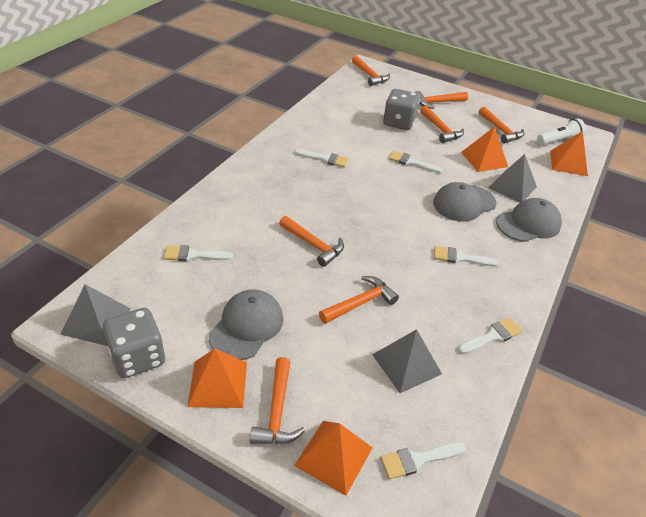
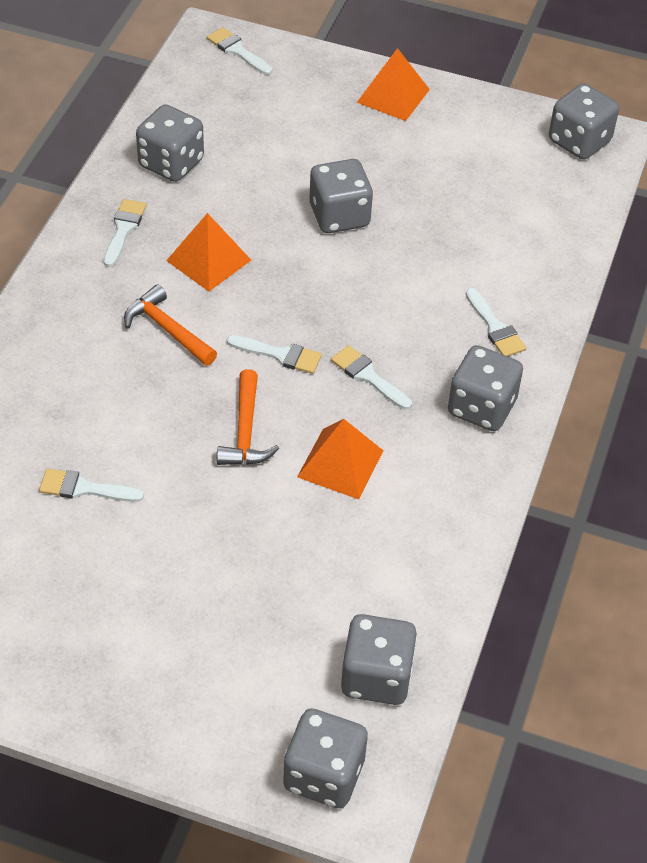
grey cap: [209,289,283,360] [433,182,496,221] [496,198,562,242] = 3 -> none = 0
grey dice: [103,308,165,378] [383,89,420,130] = 2 -> [136,104,204,182] [283,708,368,809] [309,159,373,233] [341,614,417,705] [448,345,523,431] [549,83,619,160] = 6
grey pyramid: [60,284,131,346] [372,329,442,393] [488,154,537,203] = 3 -> none = 0
orange hammer: [250,357,305,444] [279,216,344,267] [319,276,399,324] [352,56,390,86] [415,91,468,109] [420,106,464,143] [479,107,524,144] = 7 -> [124,285,217,366] [217,369,279,465] = 2
orange pyramid: [187,348,247,408] [294,421,373,496] [461,127,508,172] [550,131,588,176] = 4 -> [166,213,251,292] [297,419,384,500] [356,48,430,121] = 3
white flashlight: [537,119,586,145] = 1 -> none = 0

